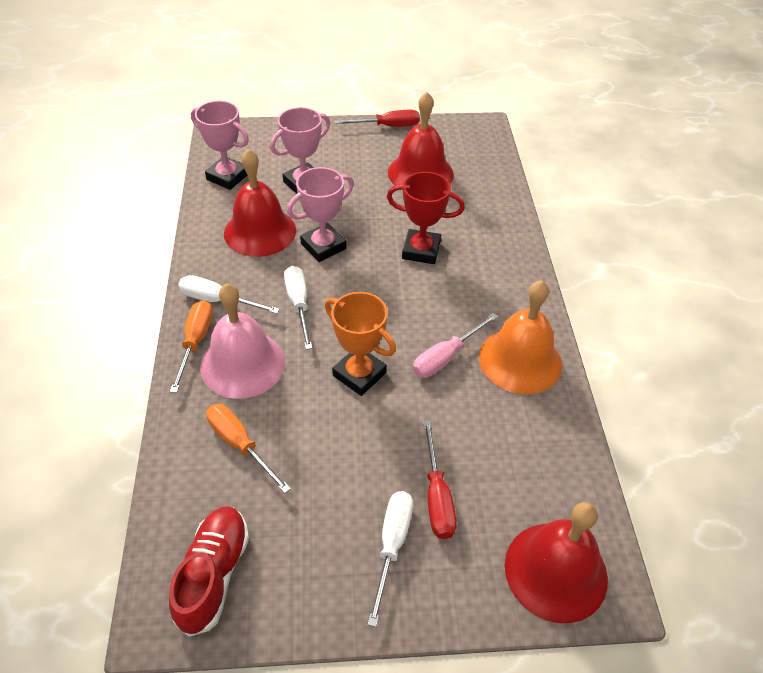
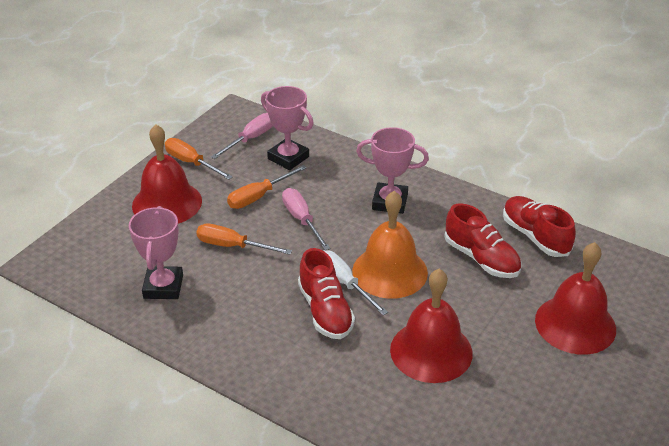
orange screwdriver: [170,300,213,393] [206,404,291,493] = 2 -> [165,138,233,180] [196,224,292,255] [227,165,307,209] = 3
orange trophy: [325,292,396,396] = 1 -> none = 0
pink bell: [200,283,285,399] = 1 -> none = 0
pink screwdriver: [413,313,498,378] = 1 -> [211,113,273,159] [282,188,330,250] = 2
red screwdriver: [335,110,420,127] [423,421,457,539] = 2 -> none = 0
red shoe: [169,506,249,637] = 1 -> [298,248,355,339] [444,203,521,278] [503,196,576,257] = 3
red trophy: [387,172,465,264] = 1 -> none = 0
white screwdriver: [178,275,280,314] [284,266,313,350] [368,491,413,627] = 3 -> [323,250,388,315] = 1

